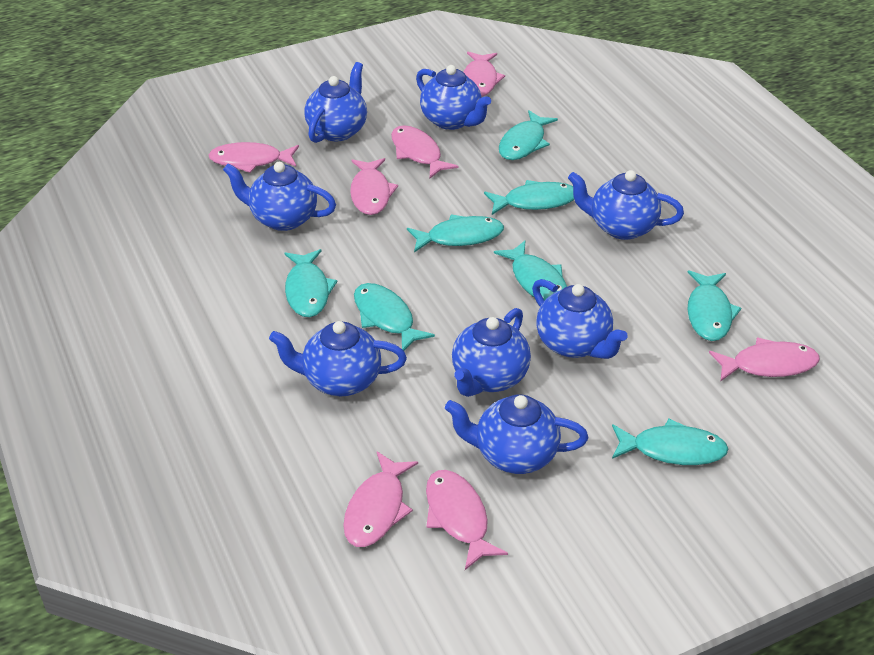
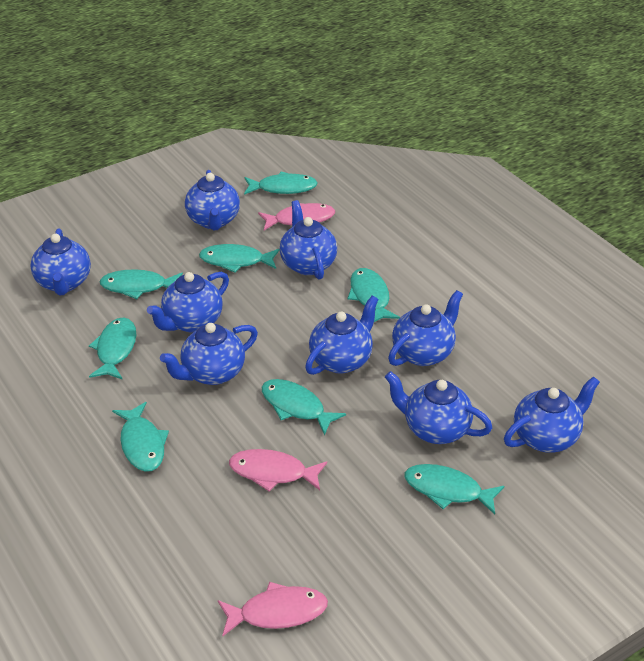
blue teapot: [223,162,336,231] [269,321,407,396] [304,62,367,143] [416,65,491,130] [445,394,588,474] [452,308,531,397] [532,279,628,359] [568,170,684,240] = 8 -> [30,228,91,295] [147,272,229,333] [160,323,258,385] [185,170,240,230] [280,200,337,280] [305,296,379,375] [385,371,492,444] [388,290,463,366] [504,376,600,453] = 9
pink fish: [209,142,299,173] [343,451,418,547] [350,158,398,215] [391,125,459,178] [426,470,508,570] [463,52,505,97] [709,337,820,382] = 7 -> [218,582,328,636] [229,449,327,491] [258,203,335,230] = 3

